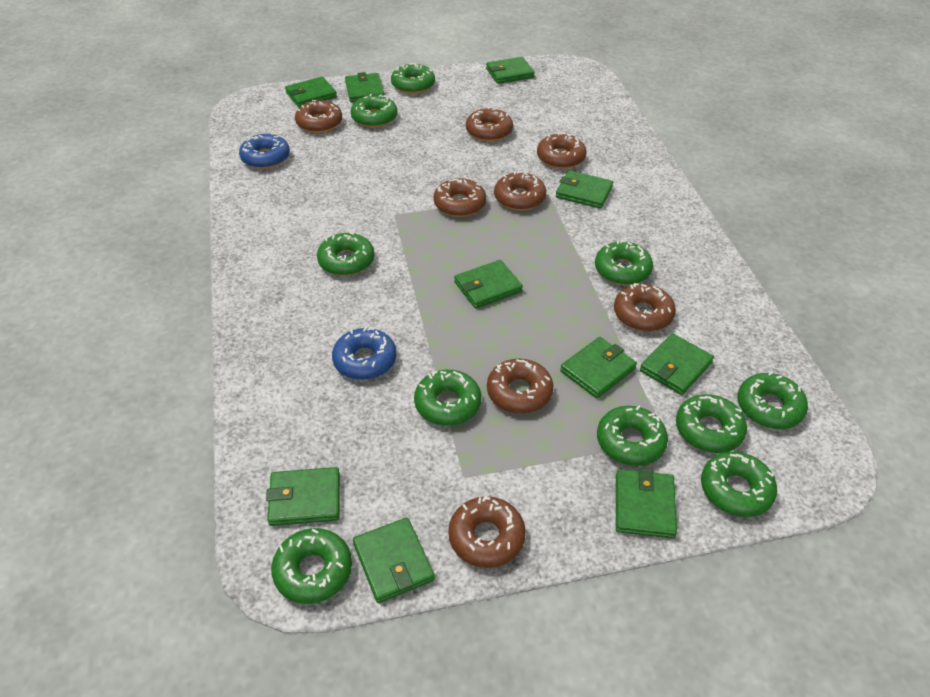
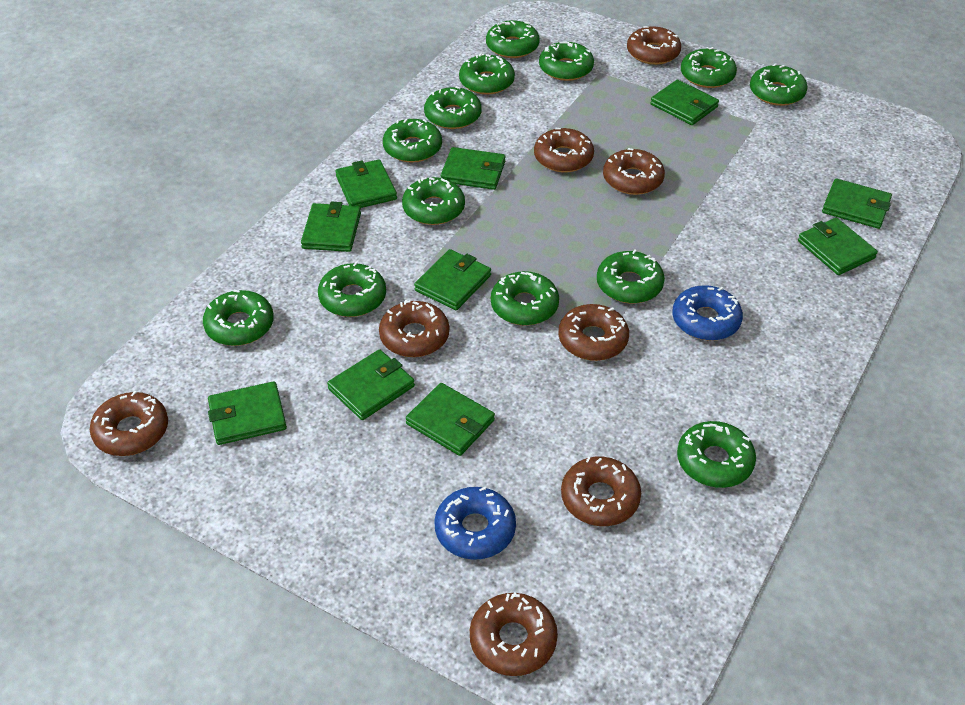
green donut: [271,528,352,604] [317,232,374,276] [351,94,397,127] [391,63,435,94] [414,370,481,426] [595,240,653,285] [597,405,668,466] [676,394,747,453] [701,452,777,517] [738,371,808,429] = 10 -> [203,290,274,346] [318,262,386,317] [383,119,442,163] [402,177,465,225] [424,86,482,129] [459,53,515,95] [486,20,540,58] [491,271,559,326] [539,41,594,81] [597,250,665,303] [677,421,756,488] [681,47,737,88] [750,63,808,106] = 13

